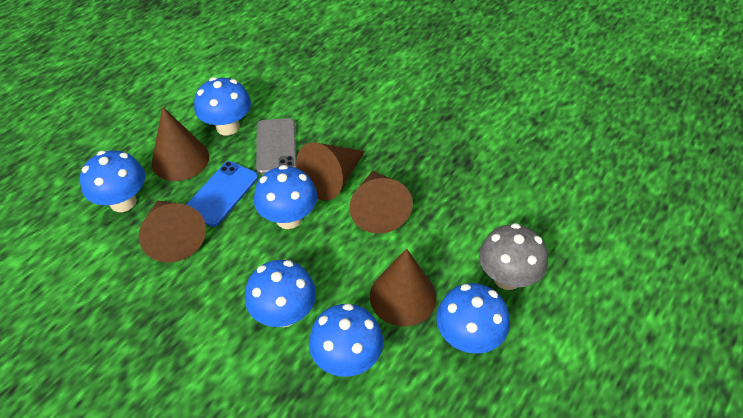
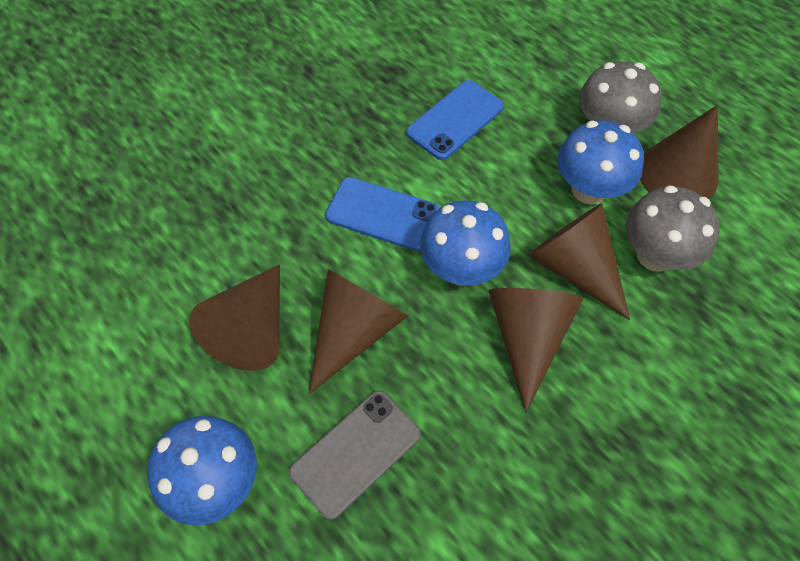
blue mushroom: [80,150,145,212] [194,77,251,135] [245,260,316,327] [254,165,317,229] [309,303,383,377] [436,283,510,354] = 6 -> [147,416,257,525] [420,200,511,286] [557,121,644,205] = 3
blue phone: [186,161,258,227] = 1 -> [325,177,439,251] [406,80,504,160] = 2
grey mushroom: [479,223,548,290] = 1 -> [579,61,662,133] [625,185,720,272] = 2

